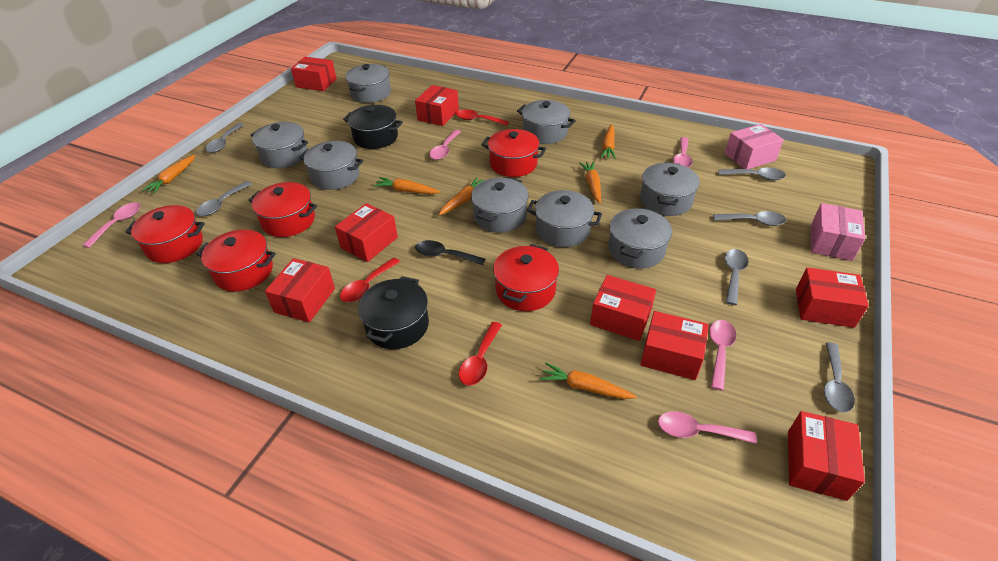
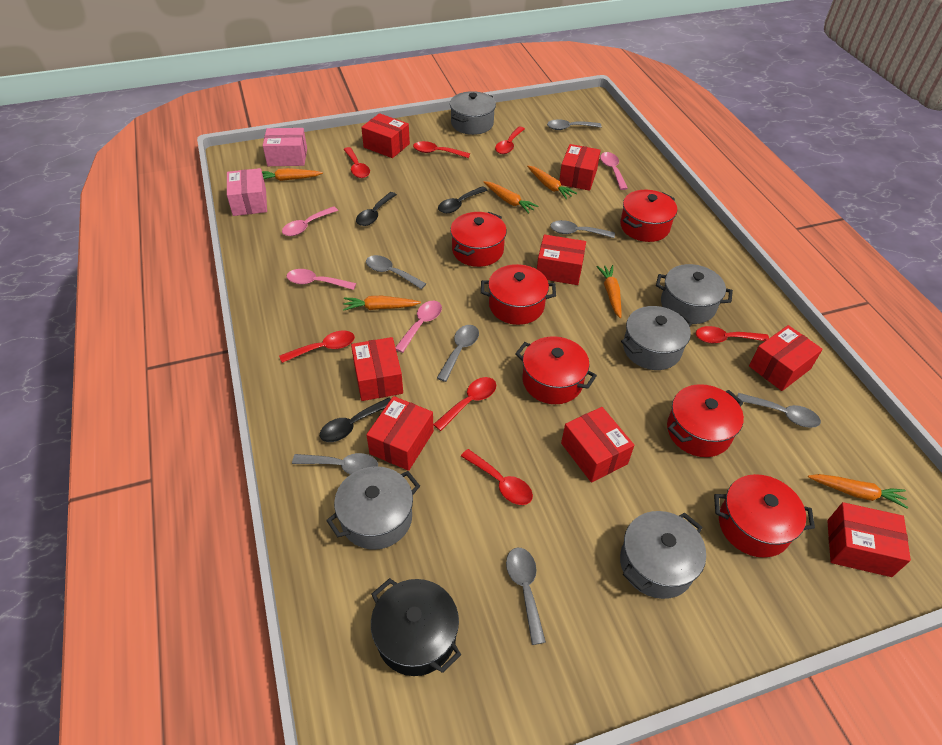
black pot: [343,105,403,149] [358,276,429,349] = 2 -> [371,578,461,676] = 1
black spoon: [415,240,485,266] = 1 -> [320,397,391,442] [356,192,397,226] [438,186,487,213] = 3
grey pot: [251,122,308,168] [299,141,363,190] [345,64,391,103] [471,177,529,233] [517,100,576,144] [527,190,602,247] [608,208,672,269] [640,162,700,216] = 8 -> [326,466,420,550] [450,91,496,135] [620,511,706,599] [621,306,693,370] [656,264,733,324] = 5
grey spoon: [196,181,252,216] [205,123,244,153] [713,211,786,226] [718,168,786,180] [725,249,749,305] [824,342,855,413] = 6 -> [292,453,378,475] [366,255,426,289] [437,325,479,382] [506,548,546,645] [547,119,601,130] [550,220,615,238] [737,393,821,428] = 7
pink spoon: [82,202,140,248] [429,130,461,160] [658,411,757,444] [673,137,693,168] [710,320,737,391] = 5 -> [282,206,338,236] [286,269,356,290] [395,301,442,353] [600,152,628,190] = 4
red pot: [125,205,205,263] [196,230,276,292] [249,182,317,237] [481,129,546,177] [493,244,559,311] = 5 -> [450,212,507,267] [481,264,556,325] [515,336,597,404] [620,190,677,242] [667,384,744,457] [714,474,815,558] = 6
red spoon: [340,257,400,302] [456,109,509,126] [459,322,502,386] = 3 -> [279,331,355,363] [343,147,370,178] [413,141,470,158] [433,377,496,431] [461,449,533,505] [495,127,525,154] [696,326,769,343] = 7

